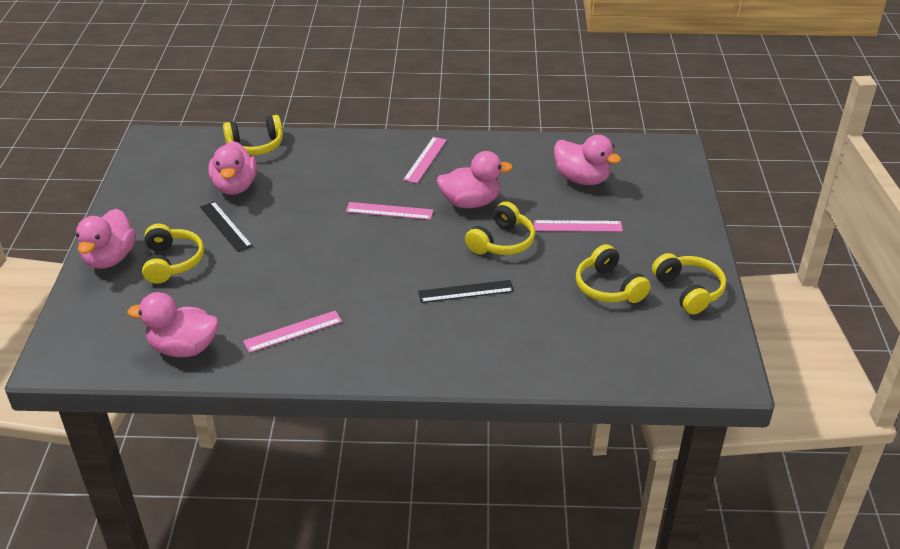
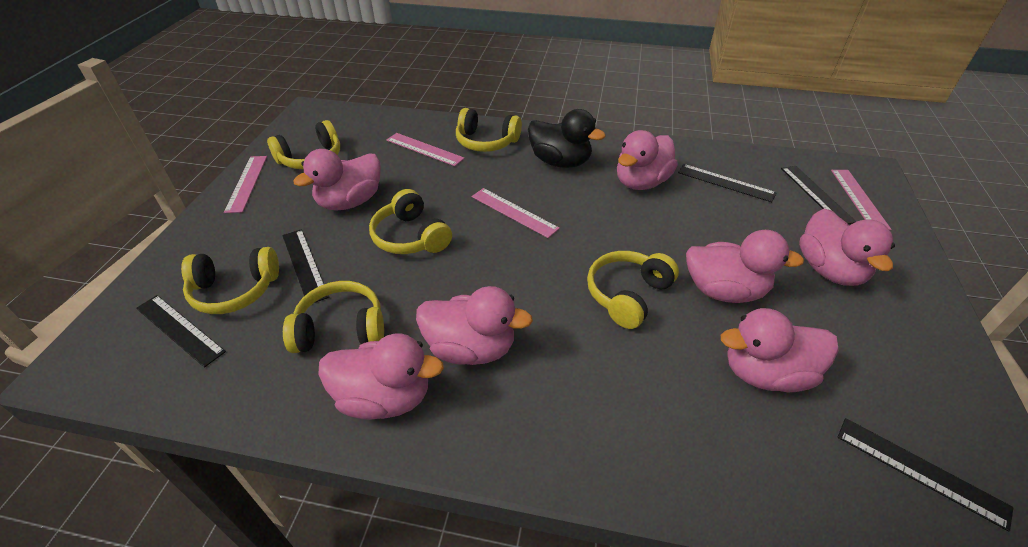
black duck: none = 0 -> [528,109,606,168] = 1
black ruler: [200,201,253,252] [418,280,514,303] = 2 -> [136,295,226,367] [282,229,329,303] [678,164,777,202] [781,166,857,224] [838,418,1013,532] = 5
pink duck: [76,209,136,269] [127,292,219,357] [209,141,257,195] [437,151,513,208] [554,135,621,185] = 5 -> [293,149,380,211] [318,333,444,420] [416,286,533,365] [617,130,678,190] [686,230,804,303] [721,308,839,392] [799,208,895,286] = 7
yellow headphones: [142,224,204,284] [223,115,283,156] [465,202,535,255] [576,244,651,303] [652,253,726,314] = 5 -> [181,247,279,314] [267,120,340,169] [283,281,384,353] [369,189,452,254] [456,108,522,152] [587,251,679,329] = 6

